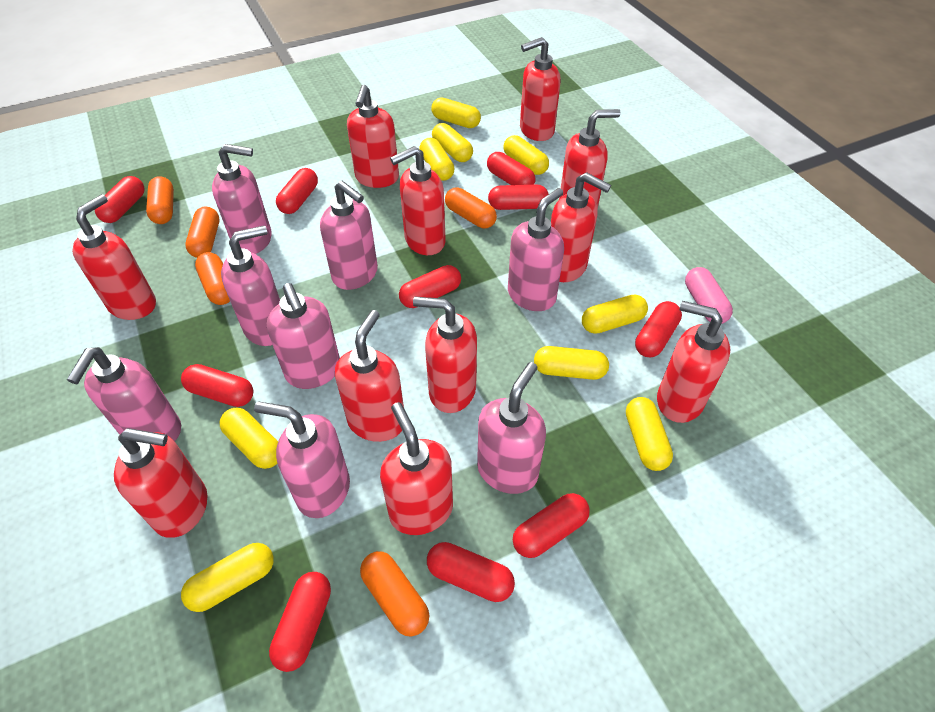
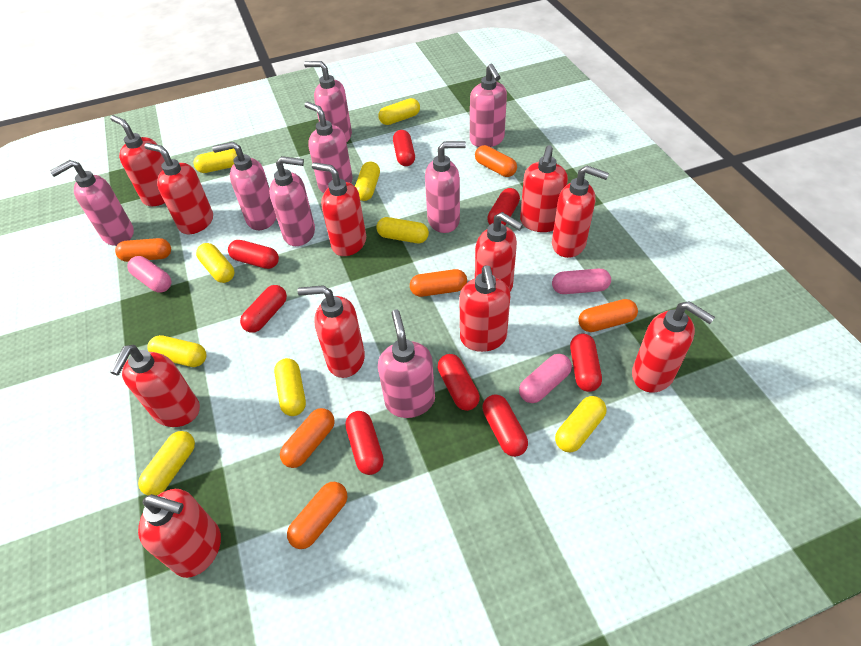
orange capsule: [146,176,174,224] [185,206,219,258] [195,252,230,305] [360,551,429,637] [445,187,497,228] = 5 -> [115,238,171,262] [280,408,335,468] [287,482,347,549] [410,269,467,297] [475,145,517,177] [579,299,638,332] = 6
pink capsule: [685,267,733,324] = 1 -> [127,256,171,292] [519,354,572,403] [552,269,611,294] = 3
red capsule: [95,176,145,223] [181,364,253,407] [269,572,331,672] [276,168,318,214] [399,265,461,308] [427,542,515,602] [487,152,535,185] [488,185,549,210] [513,493,590,558] [635,301,682,358] = 10 -> [228,240,279,269] [240,285,287,333] [345,411,384,475] [393,130,415,166] [438,354,480,411] [482,394,528,457] [487,188,520,225] [570,333,602,392] = 8

